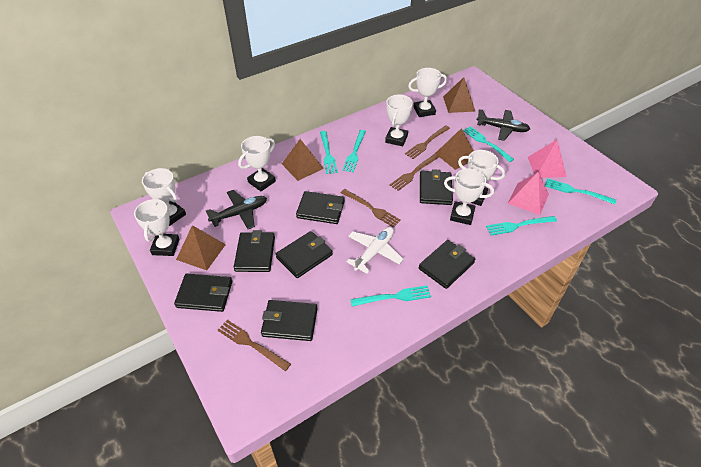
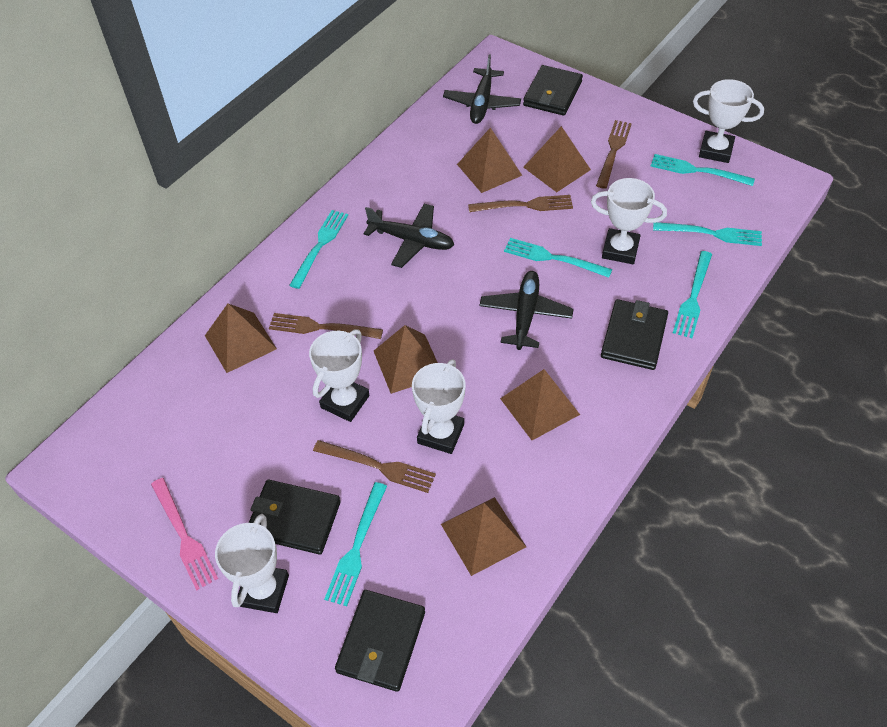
black plane: [206,190,267,229] [477,109,530,141] = 2 -> [364,204,454,268] [443,55,521,124] [479,271,573,350] = 3
black wallet: [174,274,232,312] [234,230,275,272] [261,300,318,341] [276,231,333,278] [296,191,345,224] [419,240,475,289] [420,169,453,205] = 7 -> [249,480,341,555] [335,590,425,692] [523,65,583,115] [601,299,668,370] = 4
brown pyramid: [176,225,226,270] [282,139,324,181] [435,128,474,170] [443,77,476,113] = 4 -> [205,304,277,373] [374,325,438,394] [441,497,526,576] [457,127,522,193] [500,369,580,440] [523,126,591,192] = 6
pink fork: none = 0 -> [151,478,218,590] = 1
pink pyramid: [508,172,549,215] [528,140,567,178] = 2 -> none = 0
white plane: [346,227,404,274] = 1 -> none = 0
white trophy: [134,198,180,256] [142,168,186,226] [238,136,276,191] [385,95,413,146] [408,68,447,117] [444,168,494,225] [458,150,505,206] = 7 -> [215,514,289,613] [309,329,369,422] [412,359,466,454] [591,178,667,264] [693,79,764,163] = 5

